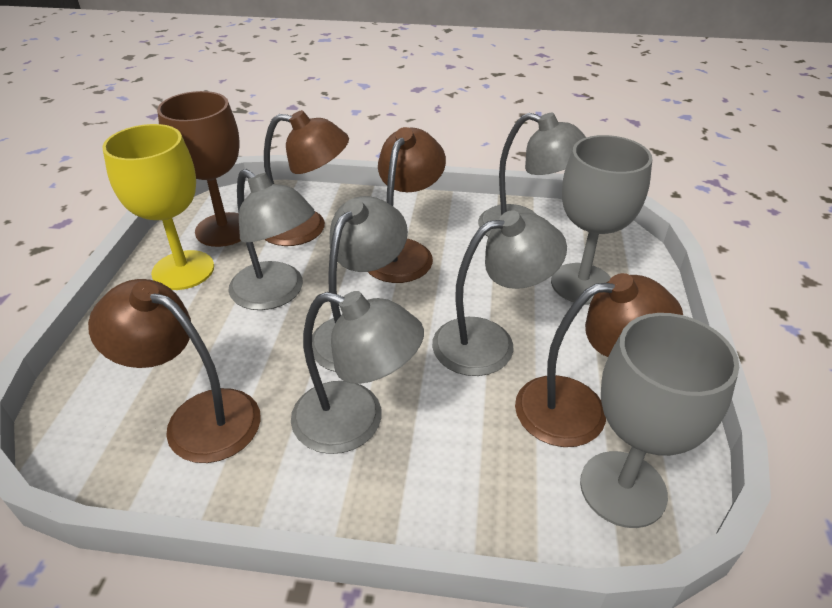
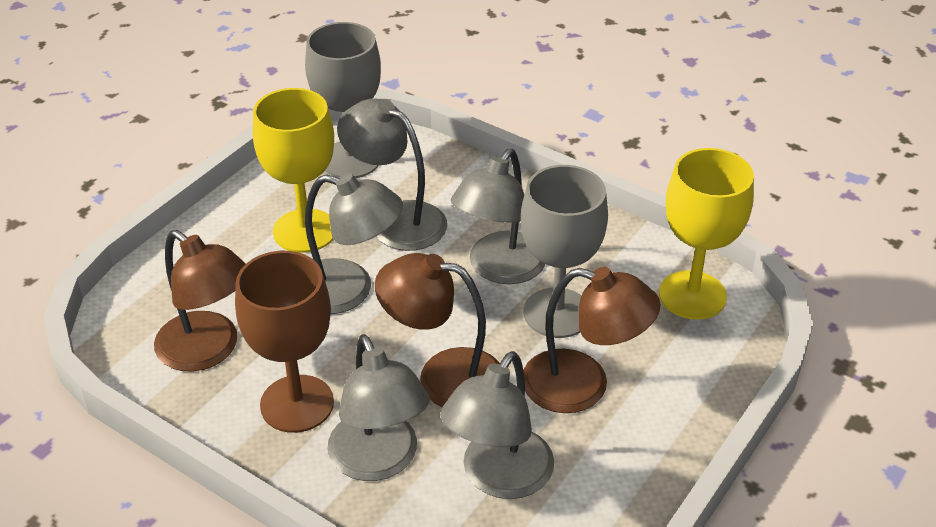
brown lamp: [88,279,261,463] [264,110,349,246] [368,127,446,283] [515,273,683,447] = 4 -> [154,230,246,372] [375,253,500,407] [523,267,661,413] = 3
yellow goblet: [102,124,214,290] = 1 -> [252,88,334,253] [659,148,754,320] = 2

